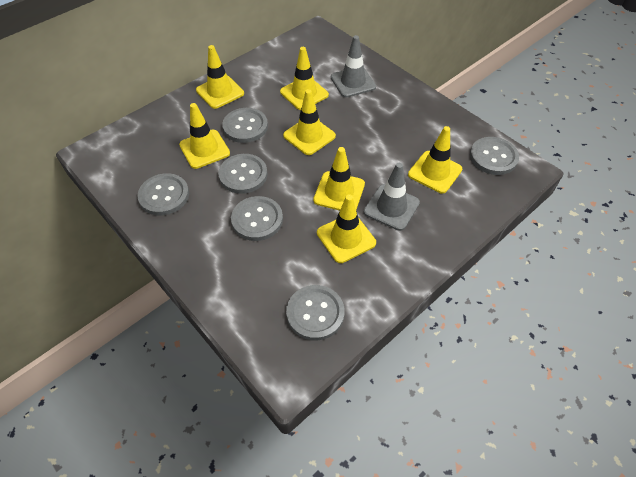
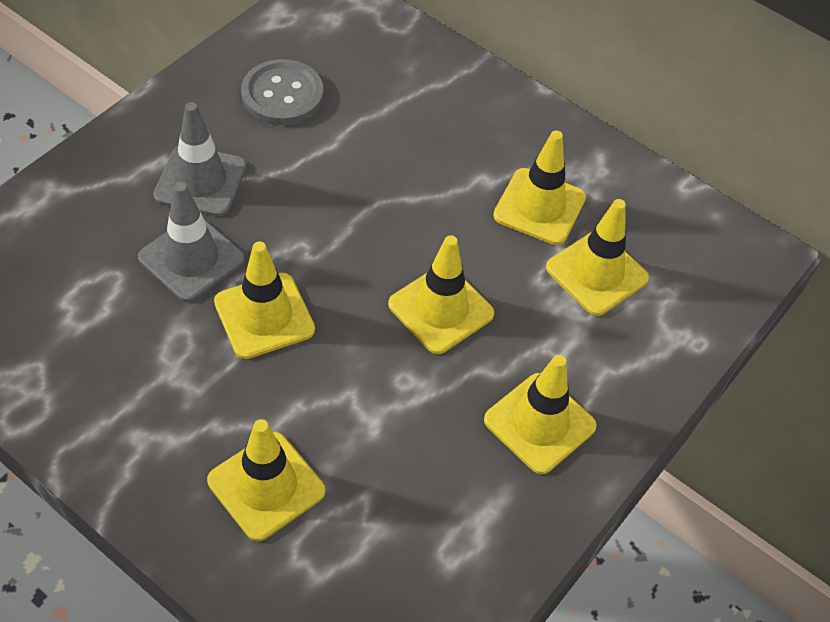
grey button: [137,173,189,216] [218,154,267,194] [222,108,268,143] [231,196,283,241] [286,285,345,341] [470,137,519,175] = 6 -> [241,59,323,125] = 1
yellow traffic cone: [179,103,230,169] [196,45,244,109] [280,47,329,110] [283,89,336,155] [313,147,365,211] [317,194,376,263] [408,126,462,193] = 7 -> [207,419,325,541] [214,241,315,359] [388,235,494,354] [484,355,597,474] [493,130,586,245] [546,199,649,316] = 6

